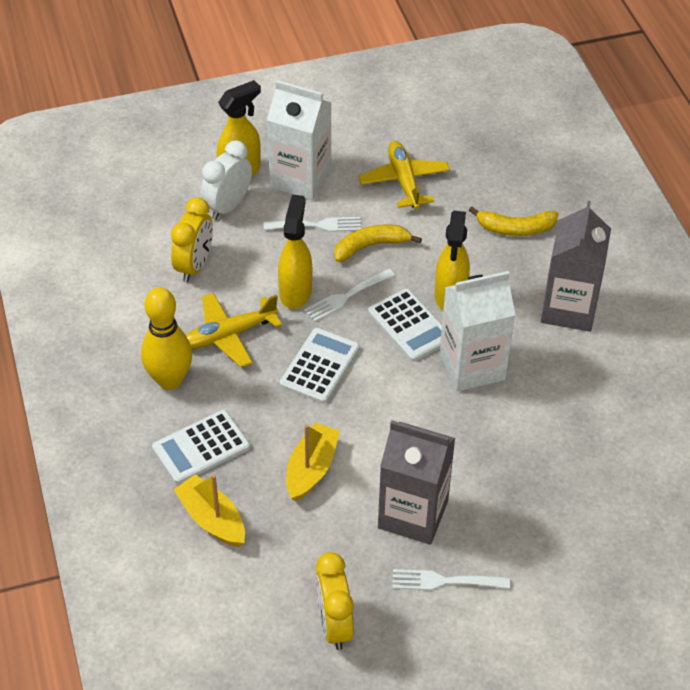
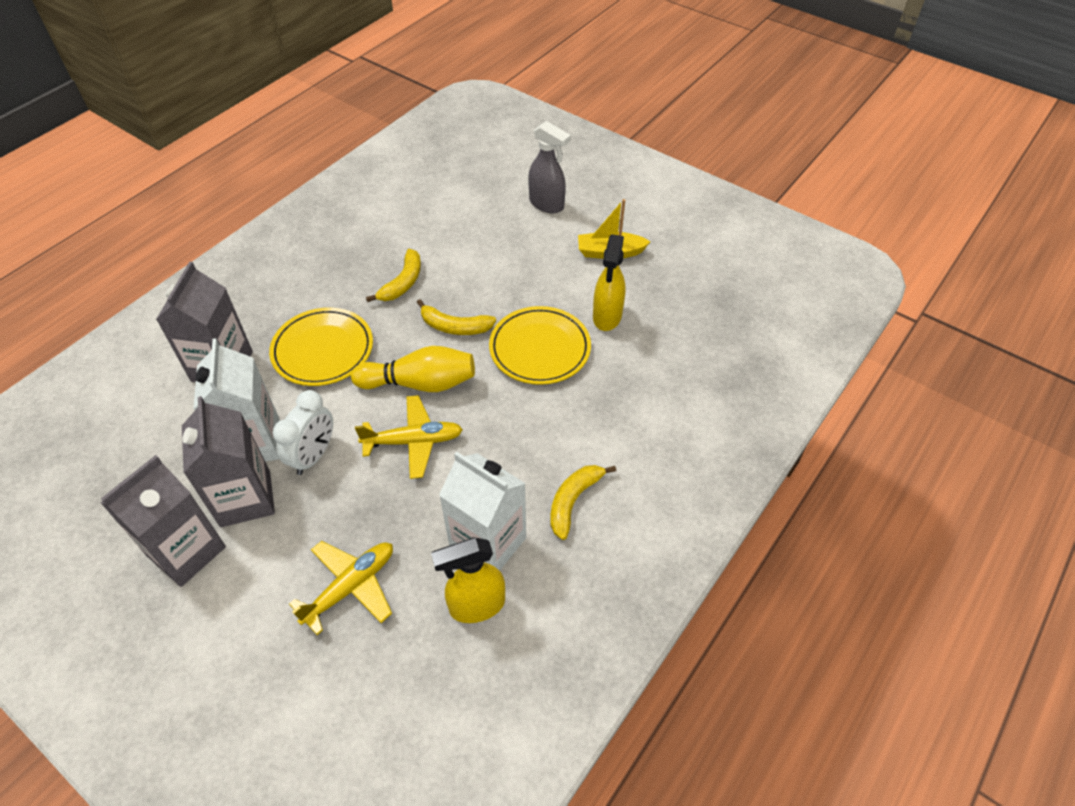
grey carton: [378,420,455,545] [541,201,611,332] = 2 -> [101,455,226,587] [156,261,253,382] [182,396,275,527] = 3
grey spray bottle: none = 0 -> [528,121,571,213] = 1
white calculator: [152,410,250,484] [280,328,360,404] [368,289,442,362] = 3 -> none = 0
white fork: [264,217,361,232] [304,269,395,322] [392,569,510,590] = 3 -> none = 0
yellow banana: [334,224,422,262] [469,206,558,236] = 2 -> [366,249,421,302] [417,299,496,335] [551,465,616,540] = 3
yellow boat: [173,474,245,547] [286,423,340,501] = 2 -> [578,199,650,259] = 1
yellow clock: [171,197,213,282] [315,552,354,650] = 2 -> none = 0
yellow plate: none = 0 -> [269,307,373,386] [489,306,591,385] = 2
yellow spray bottle: [217,80,261,176] [278,195,312,309] [435,211,470,310] = 3 -> [431,537,505,623] [593,234,625,331] = 2

